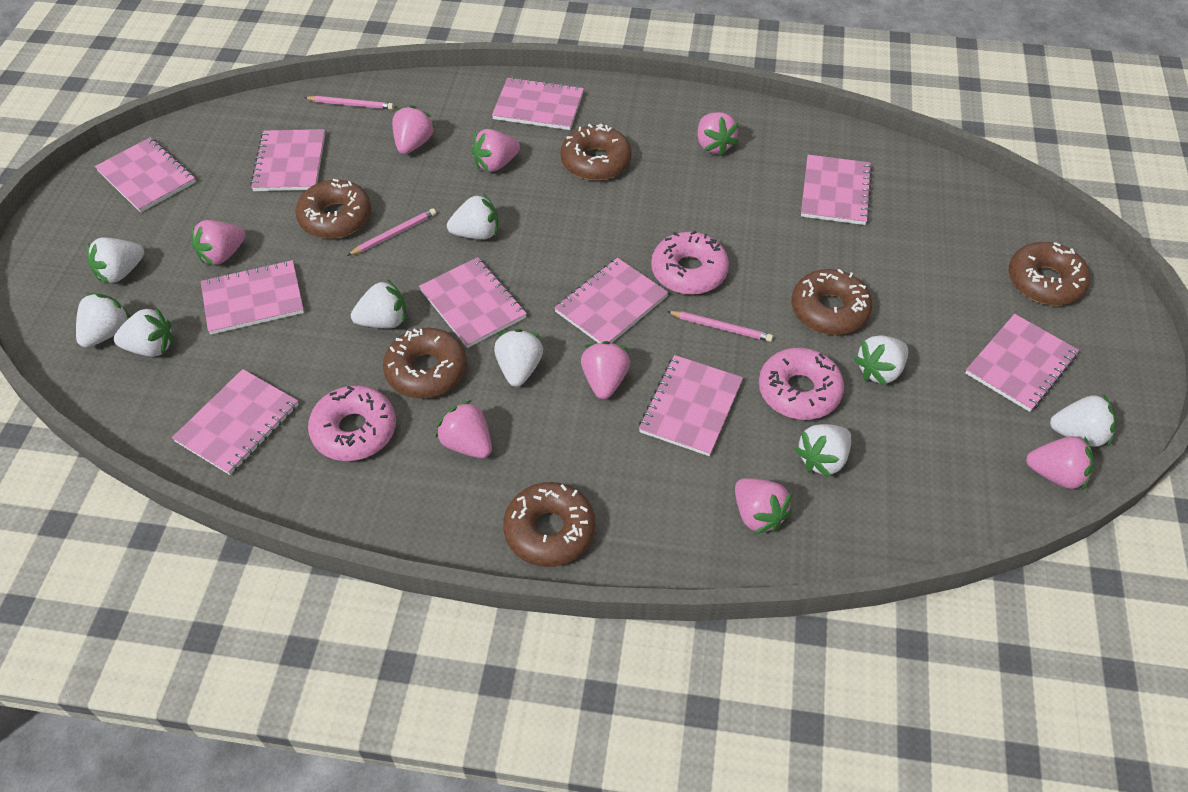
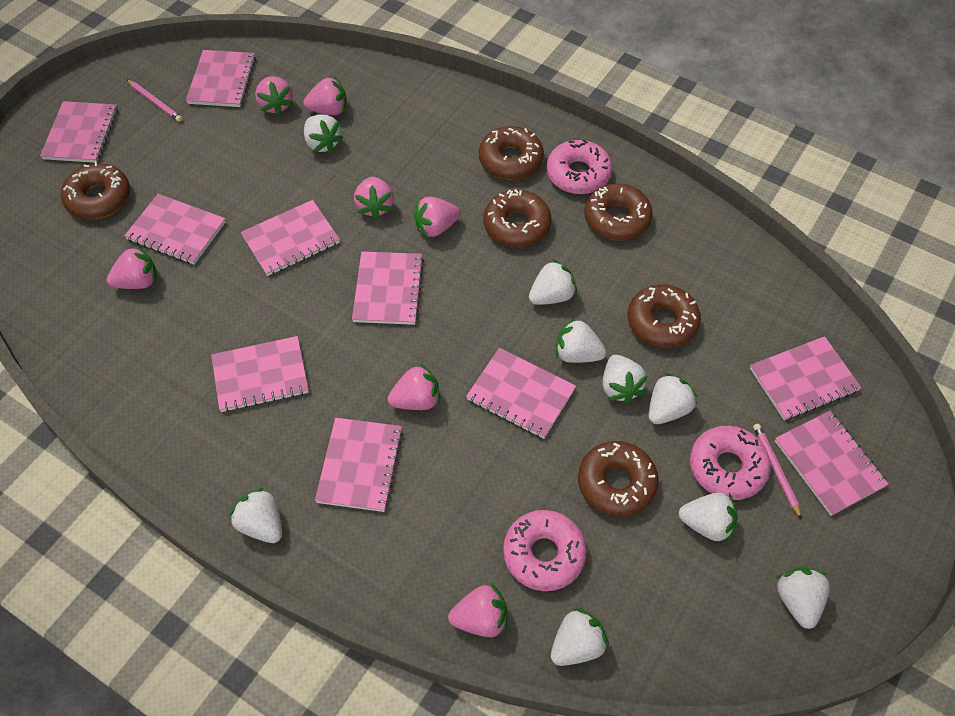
pink pencil: [304,96,394,110] [347,208,436,256] [667,311,773,342] = 3 -> [127,79,182,122] [753,424,802,520] = 2
pink strawberry: [191,220,246,265] [392,105,435,154] [436,400,492,458] [471,129,520,172] [581,341,630,399] [697,112,739,156] [735,478,792,535] [1026,436,1094,490] = 8 -> [107,246,157,289] [255,76,294,116] [303,76,347,115] [354,177,394,219] [388,363,440,410] [414,197,460,237] [448,583,507,637] = 7

